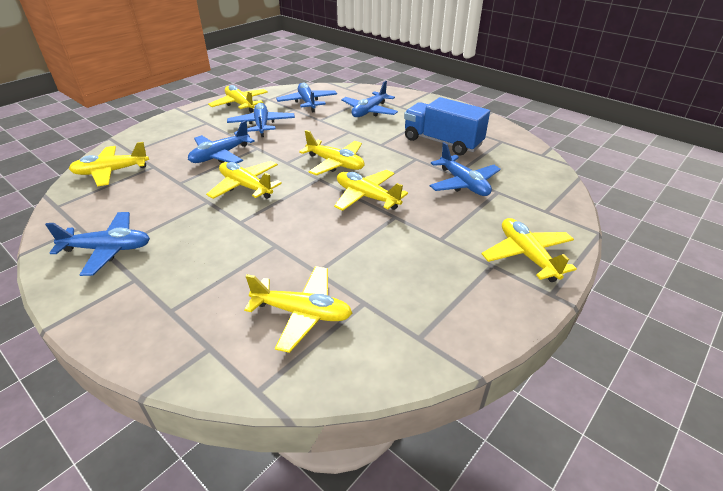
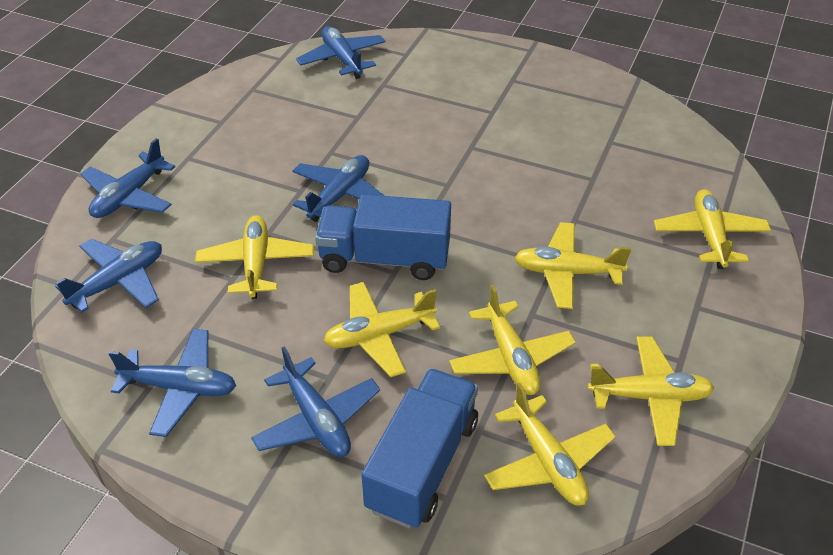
blue truck: [404,97,490,155] = 1 -> [315,194,451,280] [361,368,478,529] = 2

